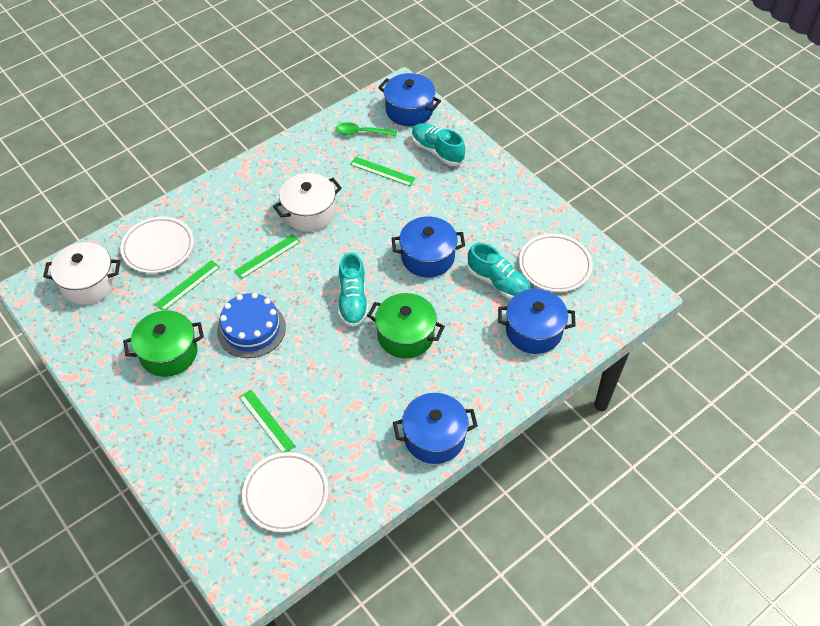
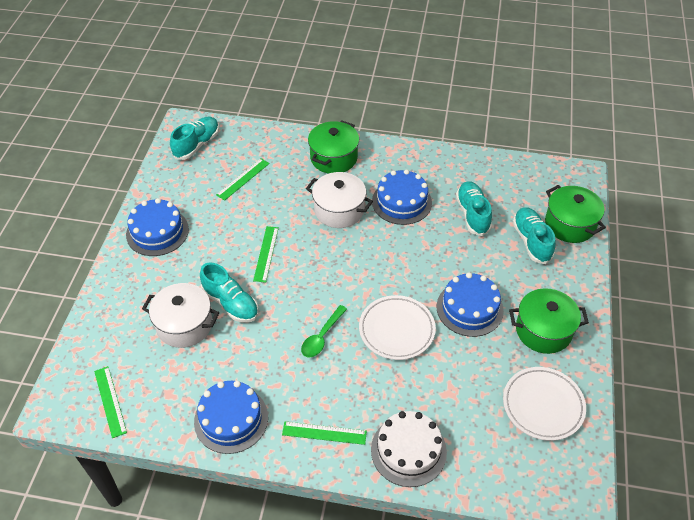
blue cake: [217,293,286,358] = 1 -> [126,198,189,256] [194,381,268,454] [372,169,432,225] [437,272,504,337] = 4
blue pot: [378,73,441,126] [391,217,465,277] [393,393,478,464] [498,289,576,354] = 4 -> none = 0
green pot: [123,310,204,377] [367,293,445,358] = 2 -> [308,121,359,173] [509,288,589,354] [545,185,606,243] = 3
turquoise shoe: [338,252,368,327] [412,123,465,166] [467,243,530,299] = 3 -> [170,117,219,160] [200,262,259,322] [456,181,492,236] [513,207,556,264] = 4
white cake: none = 0 -> [371,411,447,487] = 1
white plate: [121,216,194,273] [242,452,329,533] [519,234,593,292] = 3 -> [359,295,436,360] [503,367,586,441] = 2

